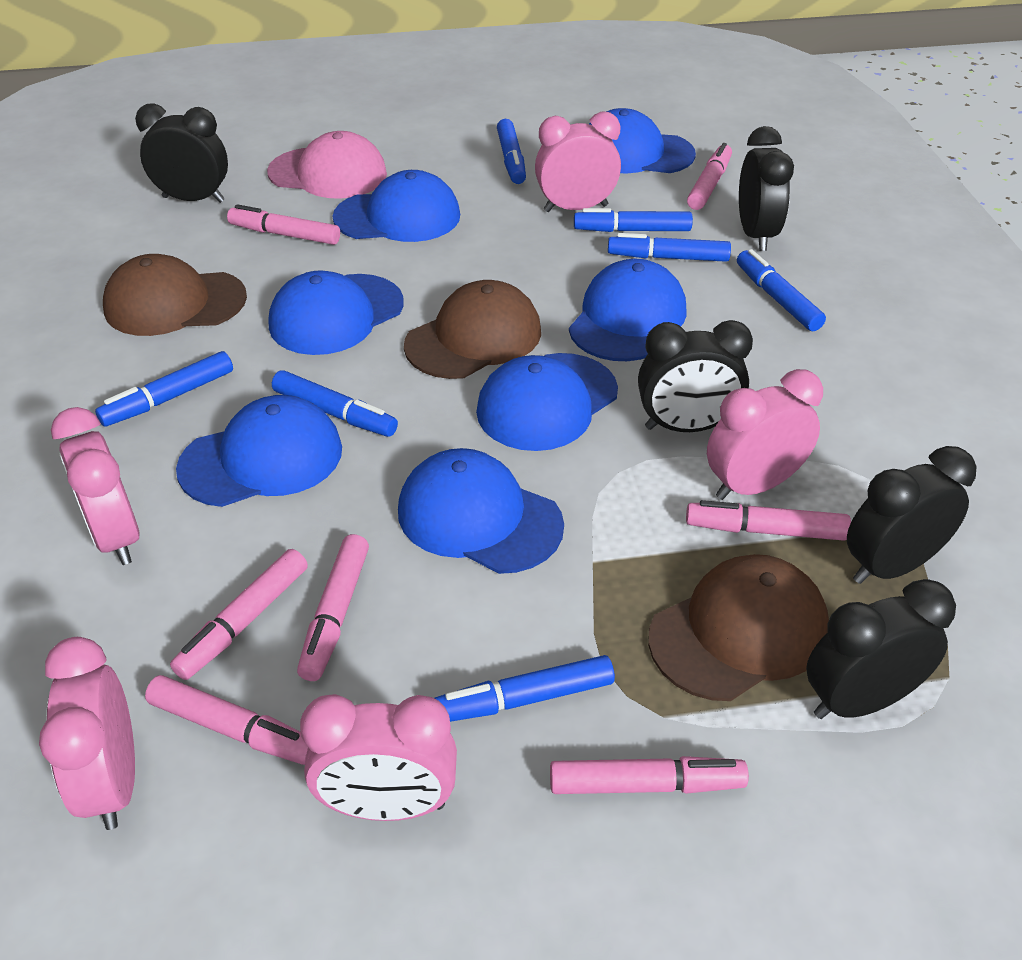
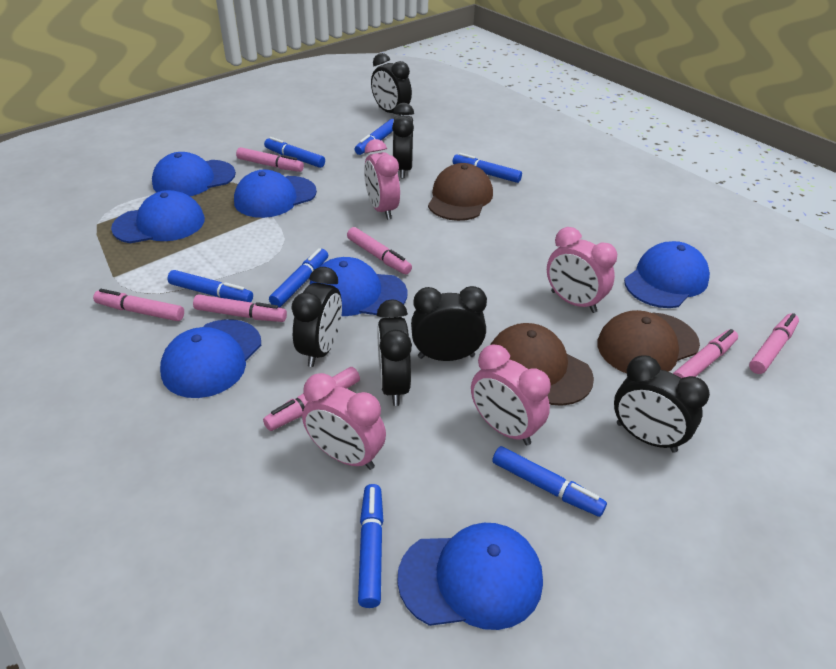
black clock: [135,103,228,203] [638,320,753,432] [739,126,794,251] [806,579,956,719] [847,446,976,584] = 5 -> [291,267,342,367] [371,53,412,116] [377,299,412,406] [392,103,414,178] [411,286,487,361] [614,355,710,453] = 6
pink cap: [267,131,387,199] = 1 -> none = 0
pink clock: [39,637,135,830] [51,407,140,565] [300,694,457,821] [535,111,621,212] [707,369,823,500] = 5 -> [302,373,386,470] [364,139,400,220] [471,345,551,445] [547,227,617,313] = 4

